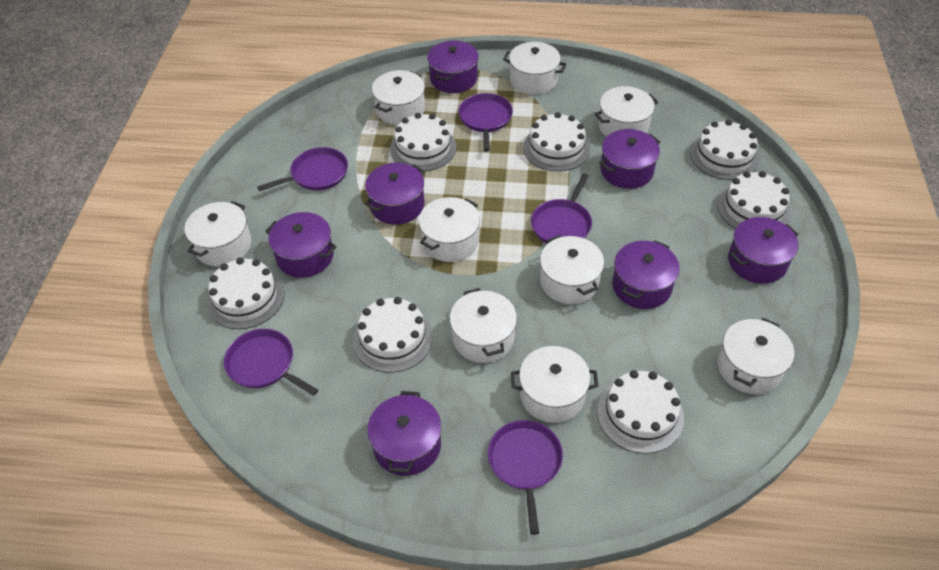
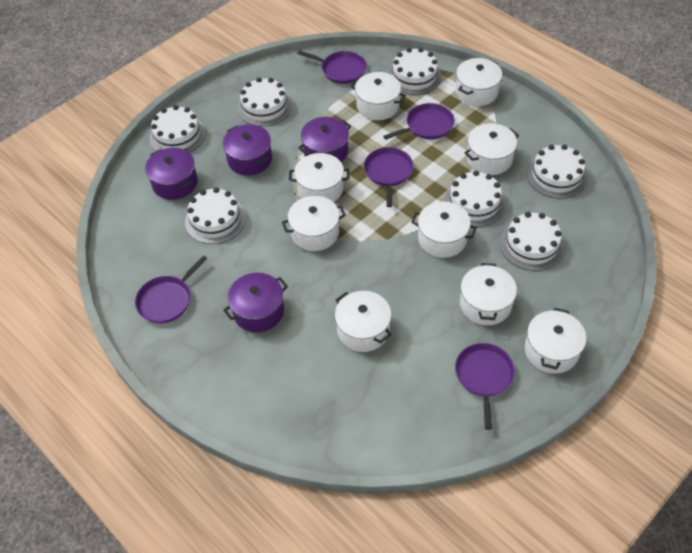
purple pot: [265,212,337,278] [365,163,425,225] [367,391,441,476] [427,41,479,93] [599,129,660,189] [612,240,680,309] [728,217,799,284] = 7 -> [145,148,198,200] [223,124,272,175] [223,273,288,332] [298,117,351,162] = 4

